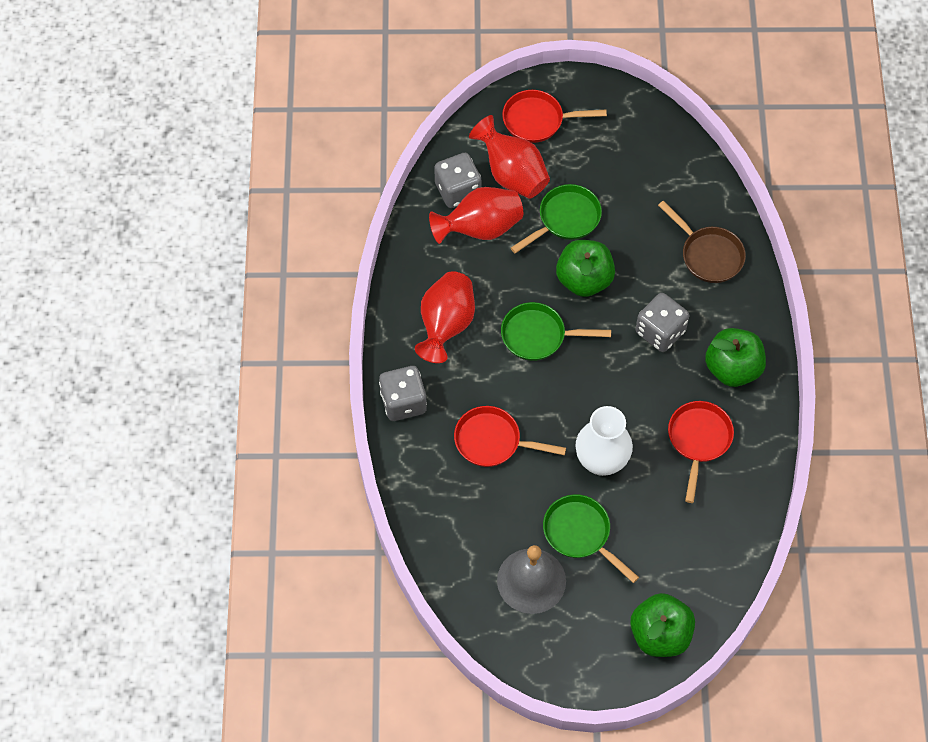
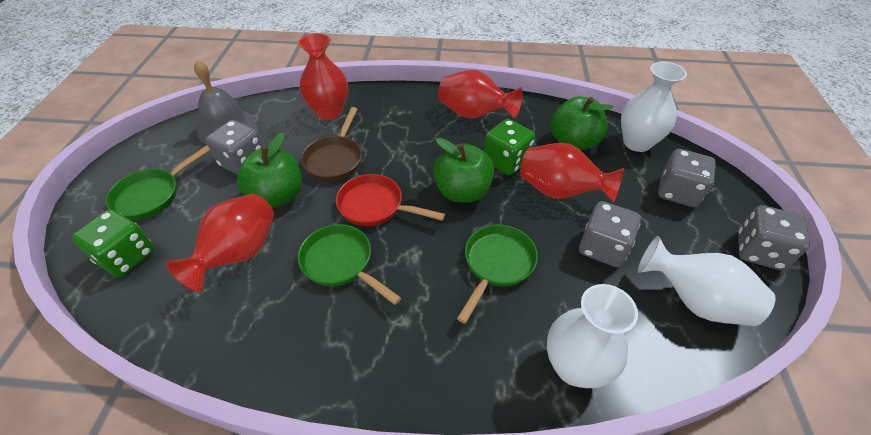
green dice: none = 0 -> [72,209,154,277] [484,119,535,175] = 2
grey dice: [379,366,427,421] [434,153,482,208] [636,293,689,352] = 3 -> [206,120,263,175] [579,201,641,267] [658,149,716,207] [738,205,810,270] = 4
red pan: [454,406,566,467] [502,90,607,143] [668,401,734,503] = 3 -> [336,174,445,226] = 1
red vase: [415,271,475,363] [429,187,523,244] [469,115,550,199] = 3 -> [167,194,274,292] [298,33,348,120] [438,70,523,119] [520,143,624,203] = 4
white vase: [575,406,633,476] = 1 -> [547,284,638,388] [621,62,687,152] [638,236,776,326] = 3

